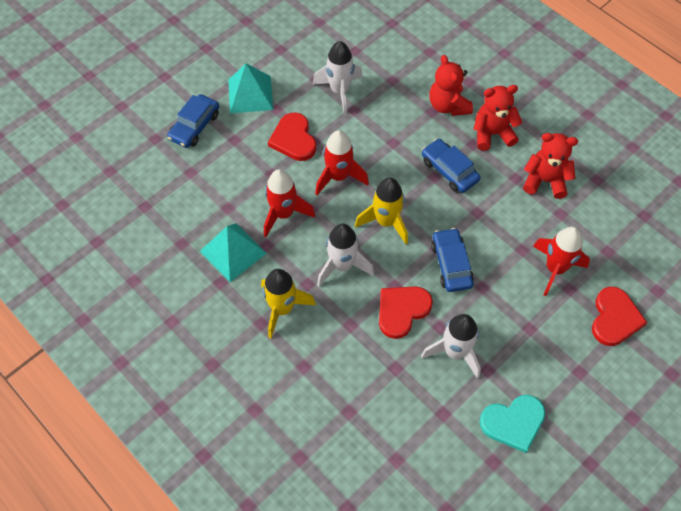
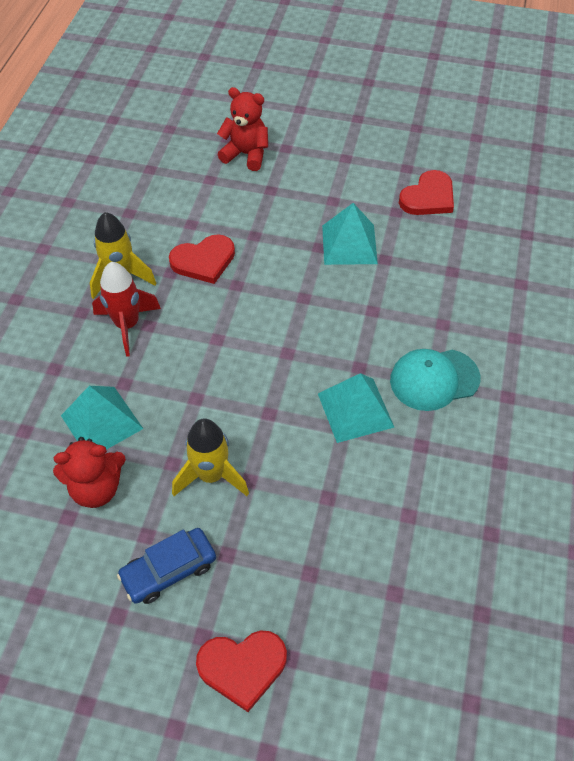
blue car: [167,94,219,148] [422,139,480,193] [431,228,474,292] = 3 -> [117,528,216,604] = 1
red rocket: [264,169,315,237] [315,130,369,195] [533,227,590,296] = 3 -> [92,262,161,357] = 1
red teddy bear: [429,55,473,116] [473,85,522,151] [523,133,578,199] = 3 -> [53,437,126,508] [217,87,268,171] = 2
turquoise cap: none = 0 -> [390,349,481,411] = 1
turquoise heart: [479,395,546,453] = 1 -> none = 0
turquoise pyramid: [200,223,267,282] [228,63,273,113] = 2 -> [61,386,143,450] [318,373,394,443] [322,203,378,265] = 3
white rocket: [312,41,363,114] [317,223,374,286] [421,314,481,379] = 3 -> none = 0

